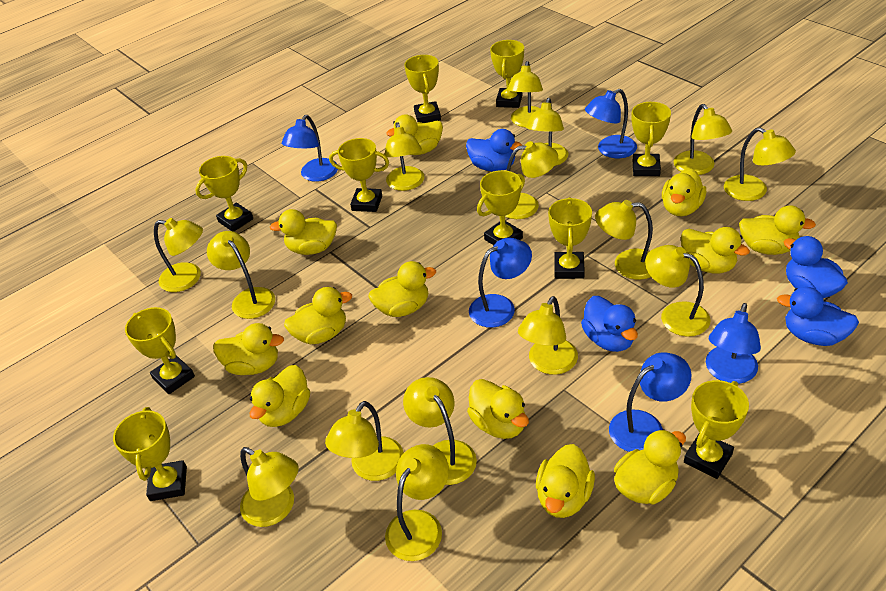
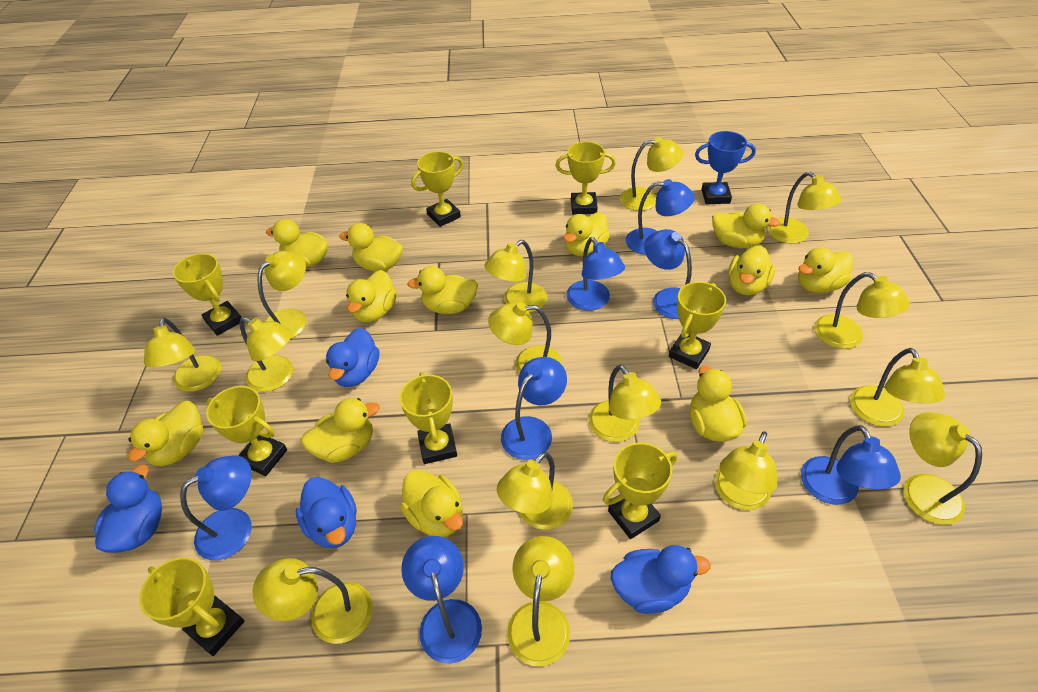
blue lamp: [282,115,338,182] [469,238,532,328] [585,89,637,158] [609,352,692,452] [706,303,761,384] = 5 -> [180,455,252,560] [401,536,482,664] [501,357,567,460] [566,237,625,311] [626,179,695,255] [644,229,692,319] [801,425,901,505] = 7
blue trophy: none = 0 -> [695,131,756,204] = 1
yellow trophy: [113,407,187,501] [125,307,195,394] [195,156,253,232] [329,138,389,212] [404,55,441,123] [477,170,525,245] [490,40,524,108] [548,197,592,279] [631,102,671,176] [684,380,749,479] = 10 -> [139,557,245,656] [173,253,241,336] [206,386,287,476] [400,372,457,464] [411,151,463,227] [556,142,616,215] [603,443,677,539] [669,282,726,369] = 8

